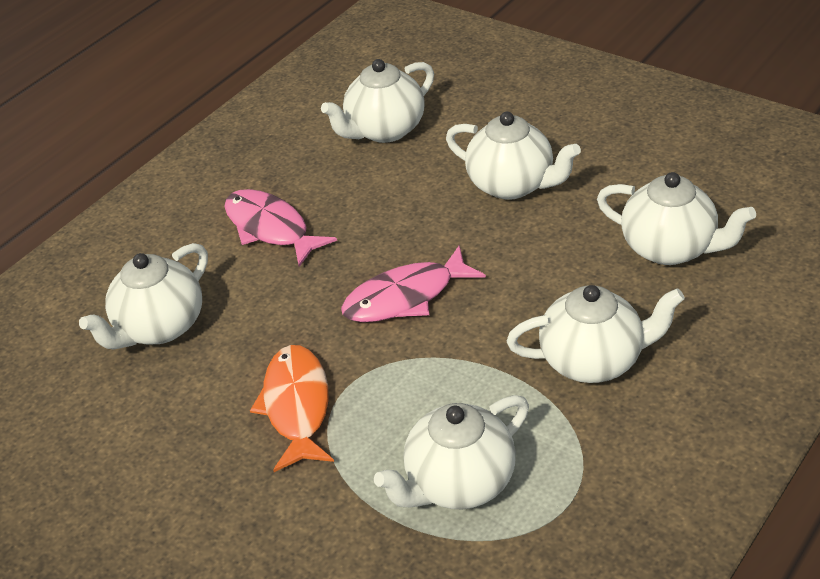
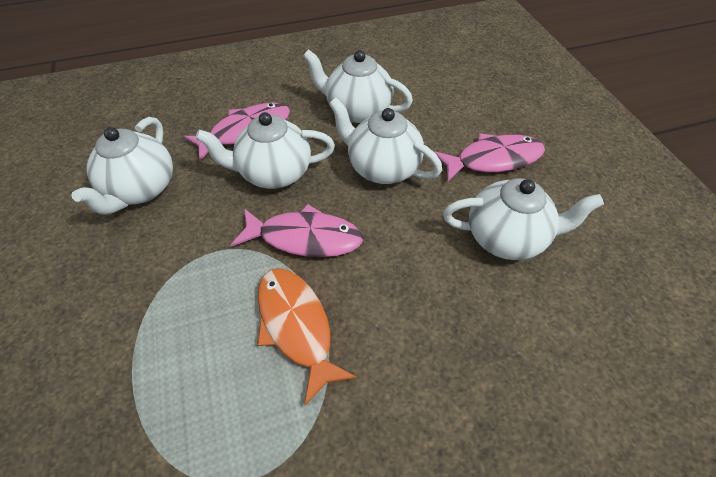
pink fish: [224,189,337,267] [341,245,486,322] = 2 -> [184,103,290,161] [231,204,363,257] [433,133,545,182] = 3
white teapot: [79,243,208,349] [321,59,434,143] [374,395,529,509] [446,112,581,200] [507,285,685,383] [597,172,756,265] = 6 -> [71,117,173,215] [195,112,335,189] [303,49,413,123] [329,97,442,184] [443,178,604,260] = 5

